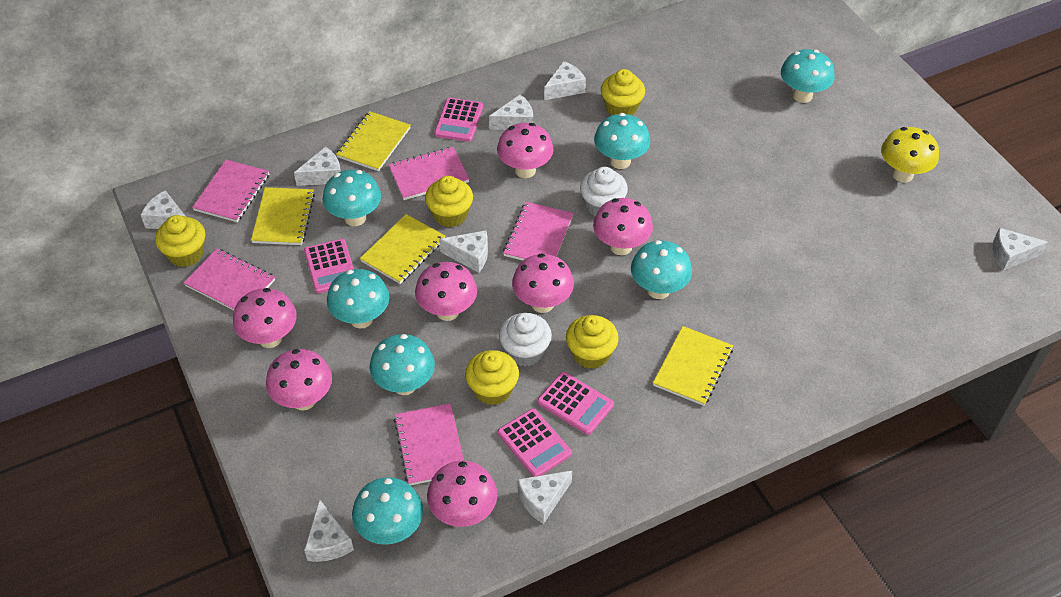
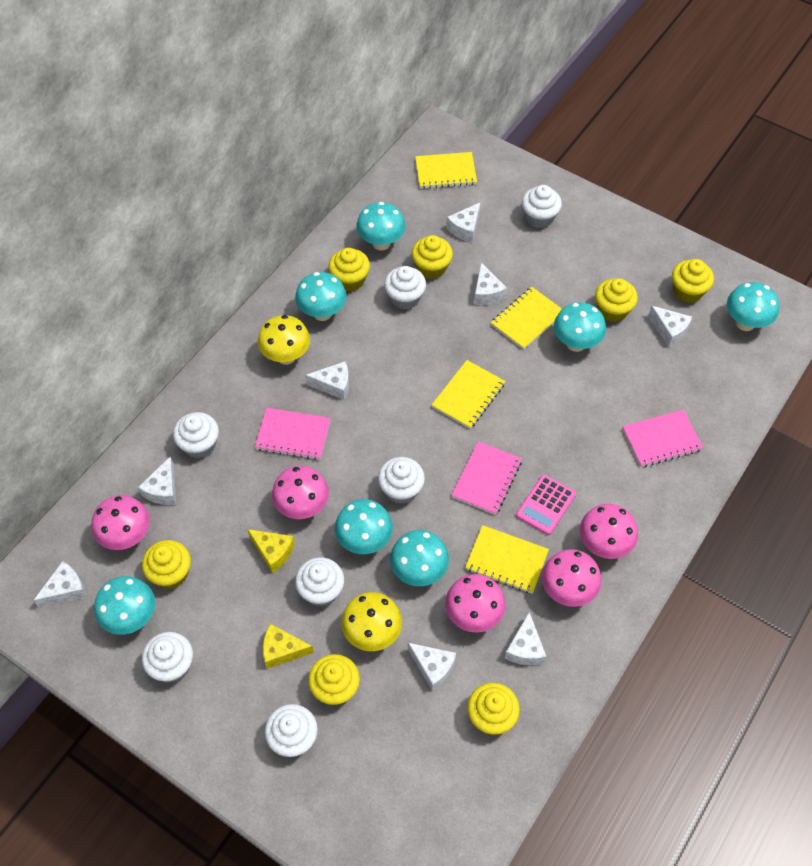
pink calculator: [304,239,354,294] [434,98,483,142] [498,408,572,477] [537,372,614,435] = 4 -> [516,474,576,535] = 1
pink mushroom: [233,288,297,348] [266,349,332,410] [415,262,477,321] [427,461,497,527] [497,123,553,178] [512,253,574,313] [593,198,653,255] = 7 -> [91,495,150,550] [272,466,329,519] [445,574,506,633] [542,549,601,607] [580,504,638,559] = 5
pink notebook: [183,248,275,310] [192,160,269,222] [388,147,469,200] [394,403,464,485] [503,202,573,260] = 5 -> [255,408,331,460] [451,441,522,515] [622,409,703,467] = 3
white cupcake: [499,313,552,366] [580,167,628,216] = 2 -> [142,632,193,682] [173,412,219,458] [265,704,318,757] [295,557,344,607] [378,457,425,504] [384,266,426,310] [522,185,562,228] = 7
yellow cheese: none = 0 -> [247,529,295,573] [263,624,314,669] = 2
yellow cupcake: [155,215,205,267] [425,176,473,227] [465,350,519,405] [566,315,619,369] [601,69,645,116] = 5 -> [142,540,191,589] [308,654,360,705] [328,248,370,291] [412,235,453,279] [467,683,520,735] [595,278,638,322] [672,259,714,303] = 7
yellow mushroom: [881,127,939,183] = 1 -> [258,315,310,365] [341,592,402,651] = 2

